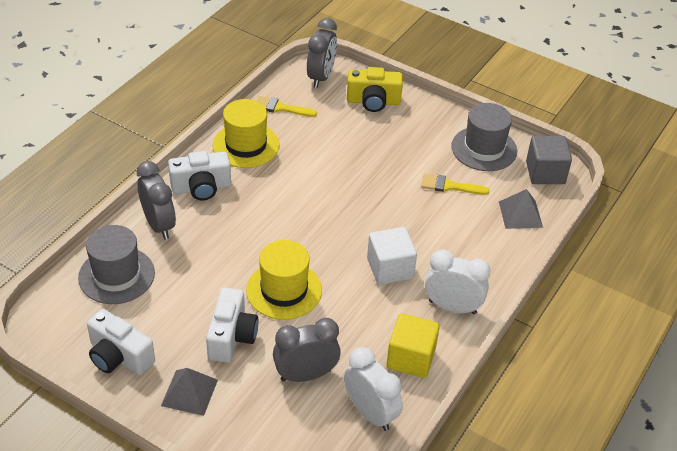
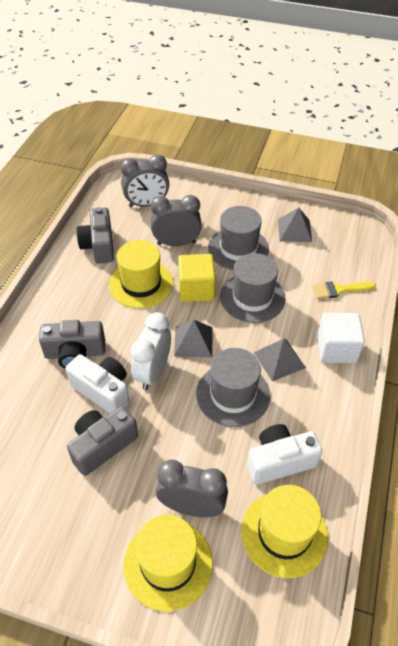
grey camera: none = 0 -> [39,320,105,369] [67,406,138,476] [77,207,114,264] = 3
grey cube: [526,136,572,184] = 1 -> none = 0
grey hat: [78,225,155,304] [451,103,517,171] = 2 -> [196,348,270,427] [208,206,269,270] [220,253,285,323] = 3
grey pyramid: [161,368,218,416] [499,189,543,229] = 2 -> [174,320,213,357] [254,339,306,381] [278,208,312,242] = 3
white camera: [87,309,155,375] [168,151,231,201] [206,288,258,363] = 3 -> [66,354,129,413] [247,424,323,485] = 2
white clock: [344,347,403,431] [425,250,490,314] = 2 -> [131,312,171,390] = 1
yellow brush: [256,96,317,117] [421,174,490,195] = 2 -> [312,281,376,299] = 1
yellow camera: [347,67,403,112] = 1 -> none = 0
yellow hat: [213,99,280,168] [246,240,322,320] = 2 -> [109,240,173,308] [123,515,213,612] [241,485,328,578] = 3

